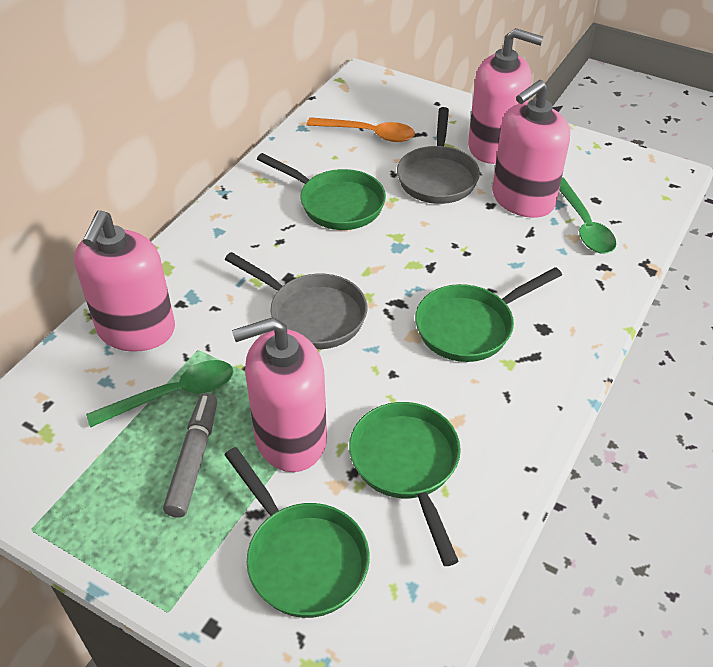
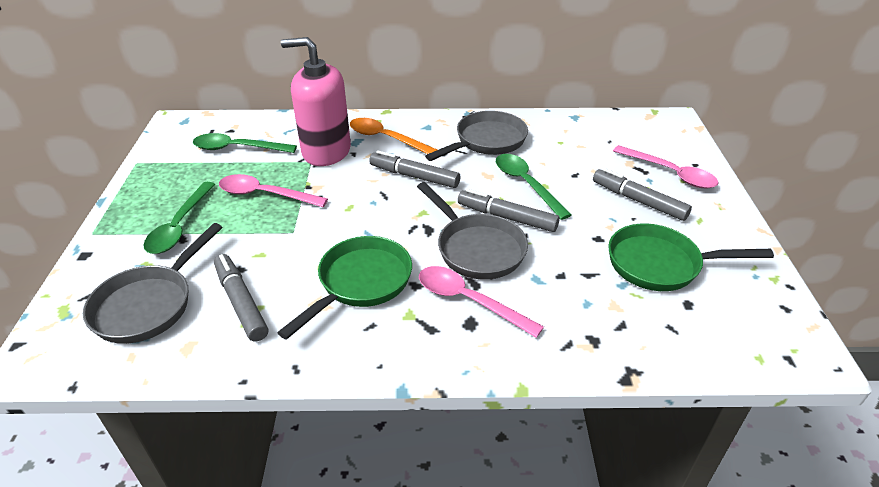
green pan: [224,447,370,618] [257,153,386,230] [349,402,461,566] [415,267,562,362] = 4 -> [277,236,412,340] [608,223,774,291] = 2
green spoon: [86,360,234,428] [559,177,616,253] = 2 -> [143,182,216,254] [193,133,297,153] [496,154,572,220] = 3
grey marker: [163,393,217,518] = 1 -> [214,254,268,342] [369,150,460,188] [458,189,560,232] [593,168,692,221] = 4
grey pan: [225,252,367,349] [397,107,480,204] = 2 -> [83,223,222,344] [417,182,528,280] [425,111,528,161] = 3
pink soap dispenser: [74,210,175,352] [232,317,327,472] [468,28,543,164] [492,80,570,218] = 4 -> [281,37,351,166] = 1
pink spoon: none = 0 -> [219,174,328,207] [419,266,544,338] [613,145,719,189] = 3

